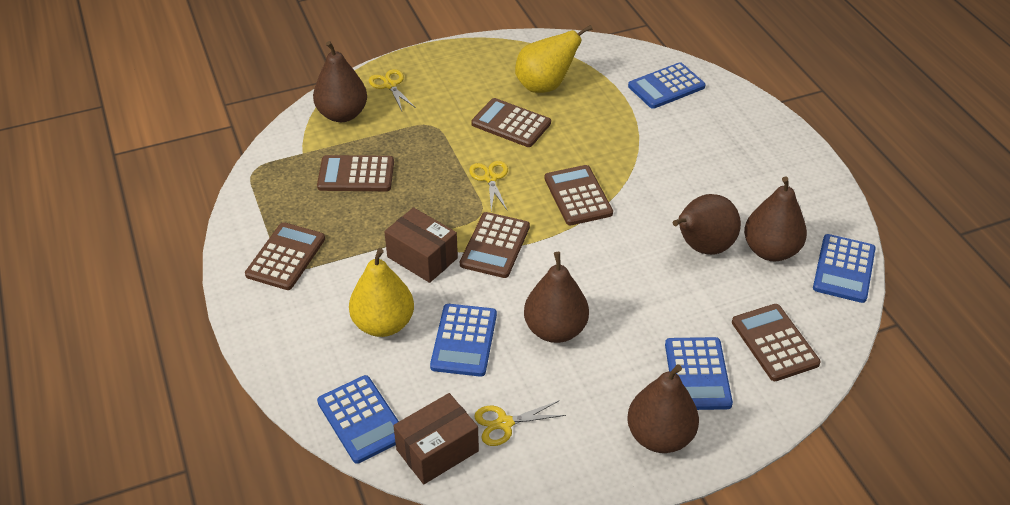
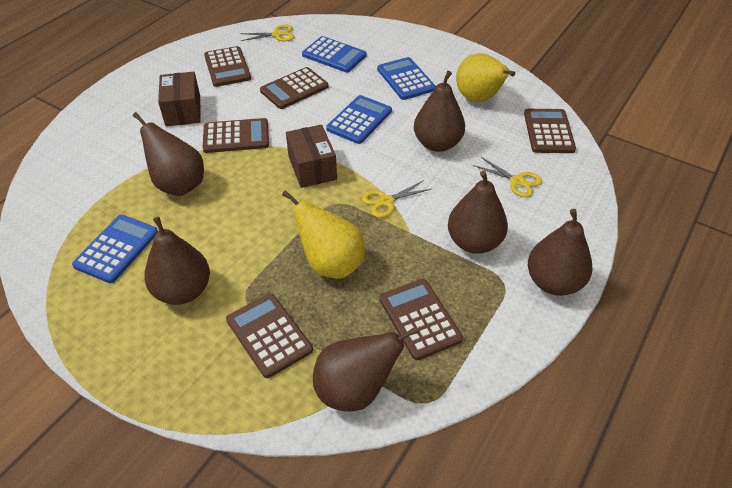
blue calculator: [317,375,399,464] [430,304,497,377] [628,62,706,109] [665,337,733,410] [813,234,876,303] = 5 -> [72,215,158,283] [302,36,367,73] [326,95,392,144] [377,57,436,100] = 4
brown pear: [313,41,367,122] [524,252,589,343] [627,364,699,453] [673,194,741,255] [744,176,807,262] = 5 -> [133,112,204,196] [144,217,210,305] [313,326,420,412] [414,71,465,152] [448,170,508,254] [528,209,592,296] = 6

